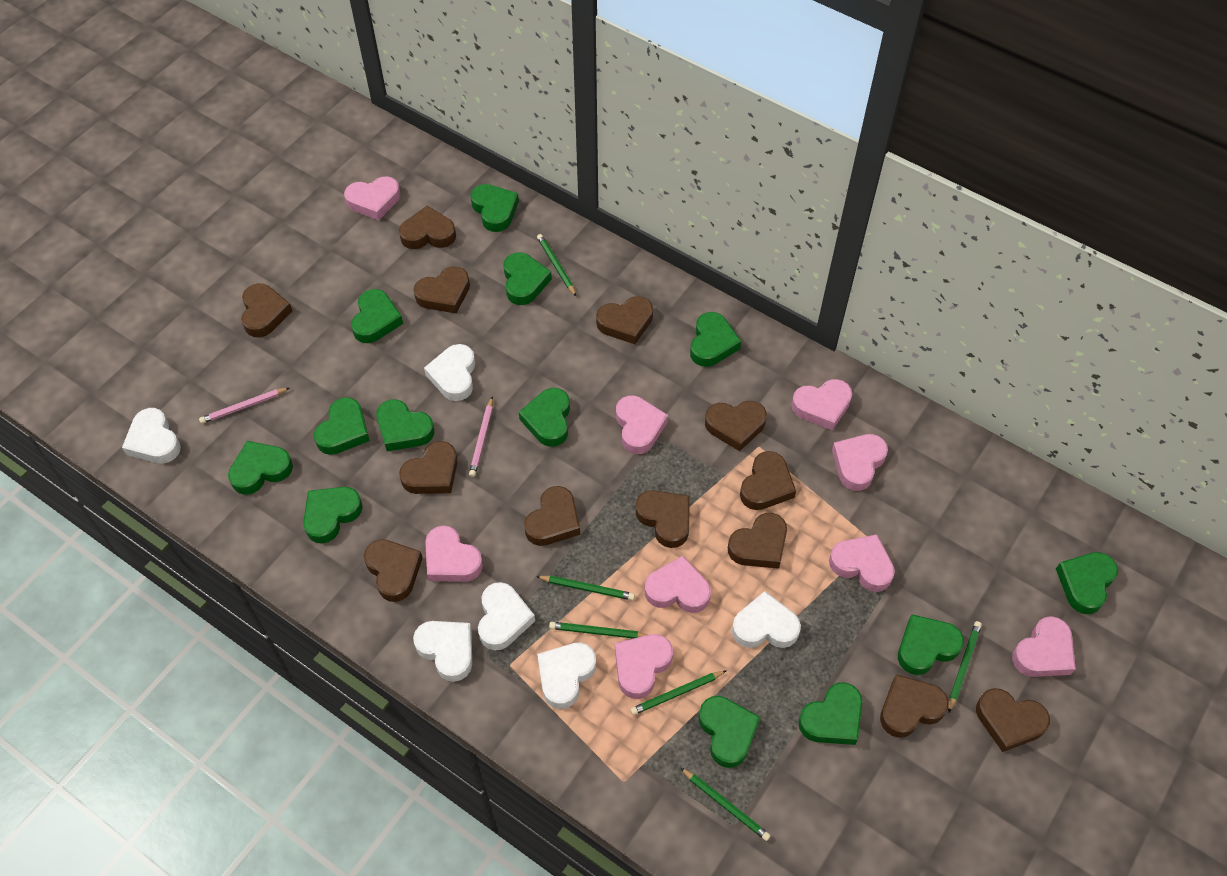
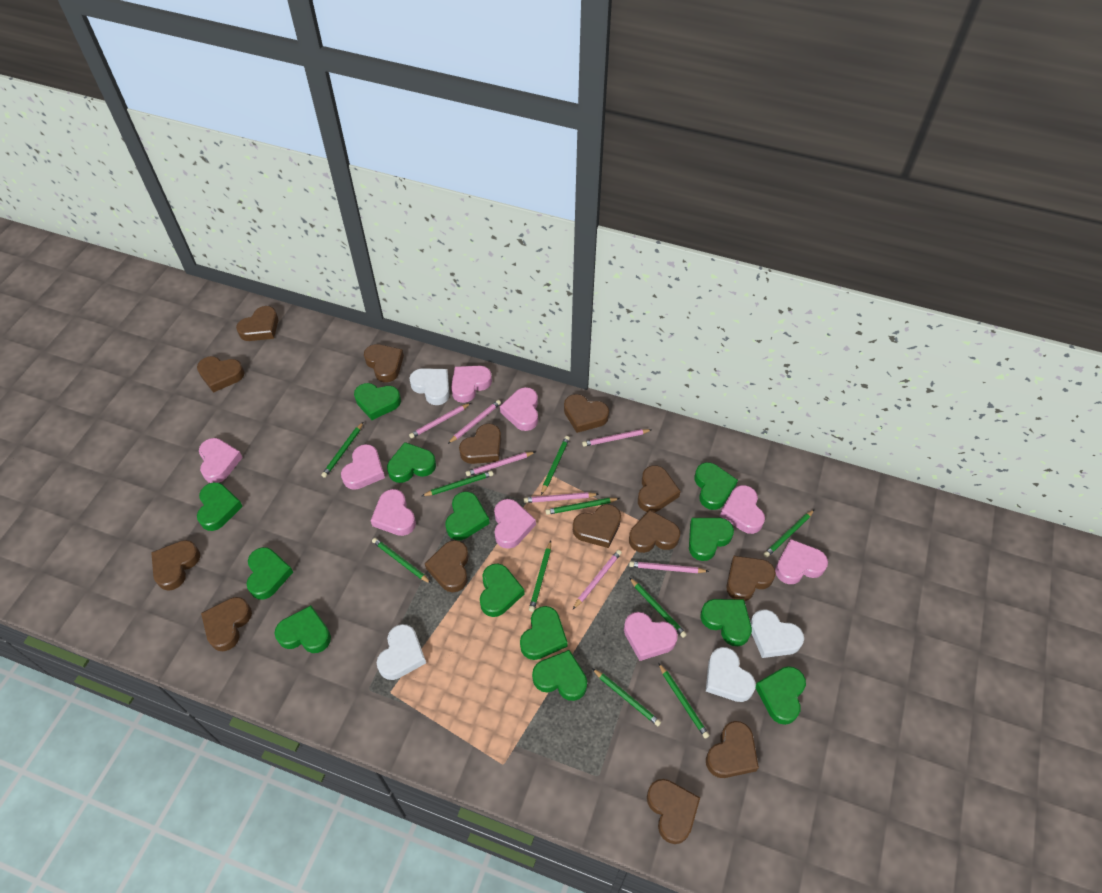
brown heart: [241,283,292,338] [364,539,422,602] [399,206,456,249] [399,441,457,494] [414,266,470,313] [524,486,580,546] [596,296,653,344] [636,490,689,548] [705,401,767,451] [728,513,787,569] [740,451,796,510] [880,674,949,738] [976,688,1050,752] = 13 -> [151,540,200,591] [197,356,245,393] [201,597,252,651] [236,306,278,341] [364,344,404,382] [425,540,469,592] [459,424,501,464] [564,394,609,433] [573,504,621,548] [629,510,680,553] [638,465,681,512] [647,779,700,844] [706,721,759,778] [726,556,776,601] = 14
green pencil: [536,575,635,600] [537,234,576,296] [549,622,647,638] [630,670,727,715] [680,768,771,841] [948,621,982,713] = 6 -> [321,422,363,478] [372,538,432,584] [422,471,493,496] [529,541,551,612] [541,436,570,495] [546,498,620,515] [592,668,661,726] [630,578,687,638] [659,663,710,739] [763,509,815,558] = 10
pink pencil: [199,388,289,424] [469,396,493,477] = 2 -> [409,403,471,438] [448,400,501,444] [466,452,535,476] [524,492,599,503] [573,550,622,609] [582,429,651,447] [629,561,709,573] = 7
white heart: [122,408,181,463] [413,621,472,682] [424,344,475,401] [478,582,535,650] [537,643,596,709] [732,591,801,648] = 6 -> [377,624,426,680] [409,368,449,405] [706,647,756,702] [750,610,804,658] = 4

